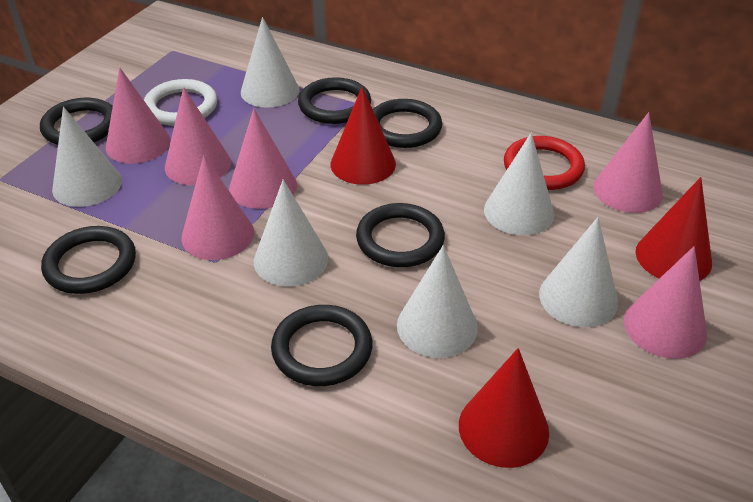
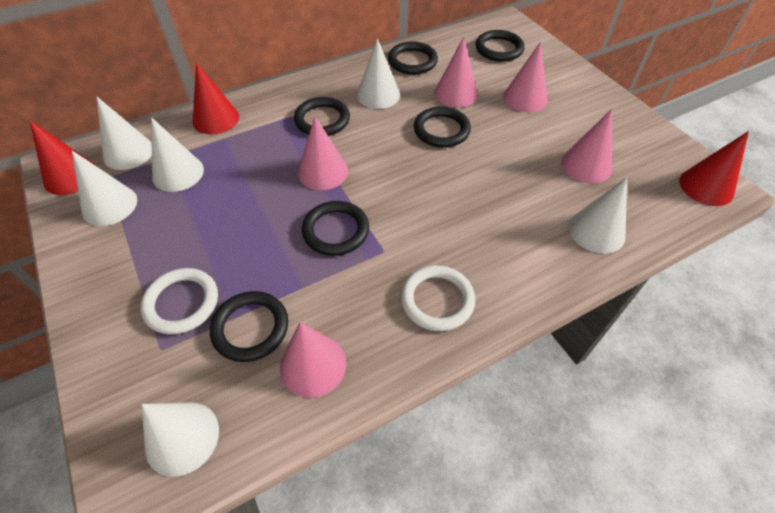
pink cone: [106,67,171,163] [165,87,231,185] [181,155,254,260] [229,109,297,209] [593,112,663,213] [624,246,707,359] = 6 -> [280,322,346,398] [298,116,348,190] [434,37,478,107] [503,42,548,112] [561,109,612,183] = 5
red ring: [504,136,585,190] = 1 -> none = 0
white ring: [144,79,217,126] = 1 -> [140,268,218,335] [401,265,475,331] = 2

